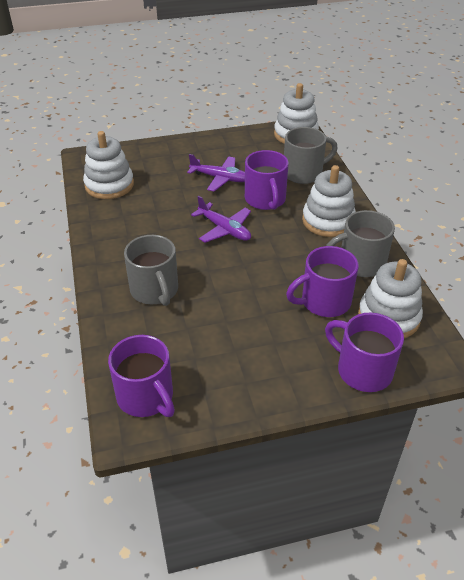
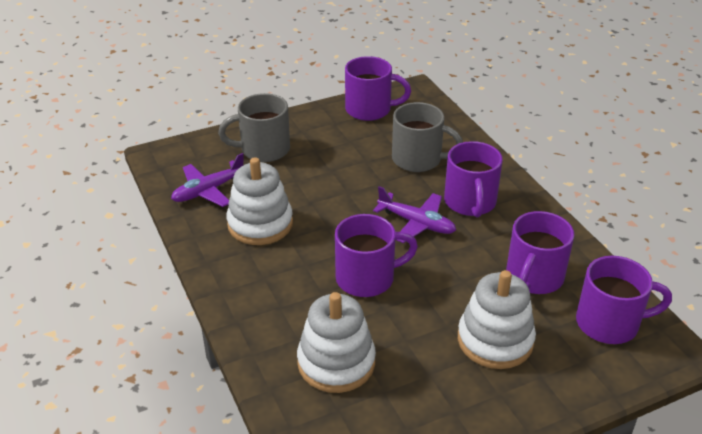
grey mug: [124,235,178,306] [284,127,337,184] [326,210,395,277] = 3 -> [218,93,290,162] [392,102,463,172] = 2
purple mug: [108,335,175,417] [245,150,289,210] [286,246,359,317] [325,312,404,392] = 4 -> [335,214,418,297] [345,56,411,121] [444,141,503,217] [506,211,574,294] [576,256,672,344] = 5
white stacking toy: [83,131,134,199] [274,83,319,144] [302,165,356,237] [358,259,423,338] = 4 -> [226,157,293,245] [297,292,376,393] [458,270,536,369] = 3

